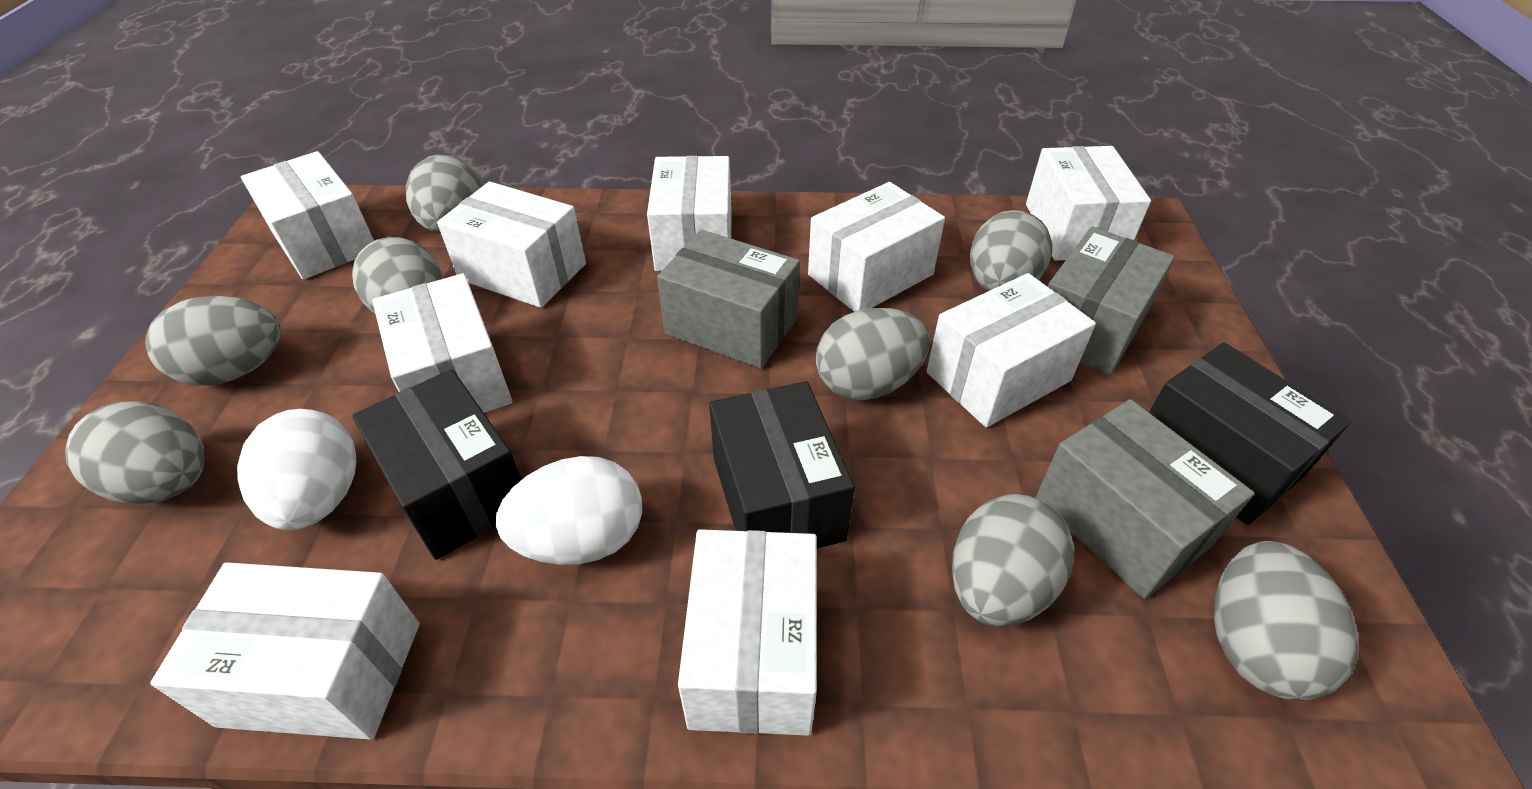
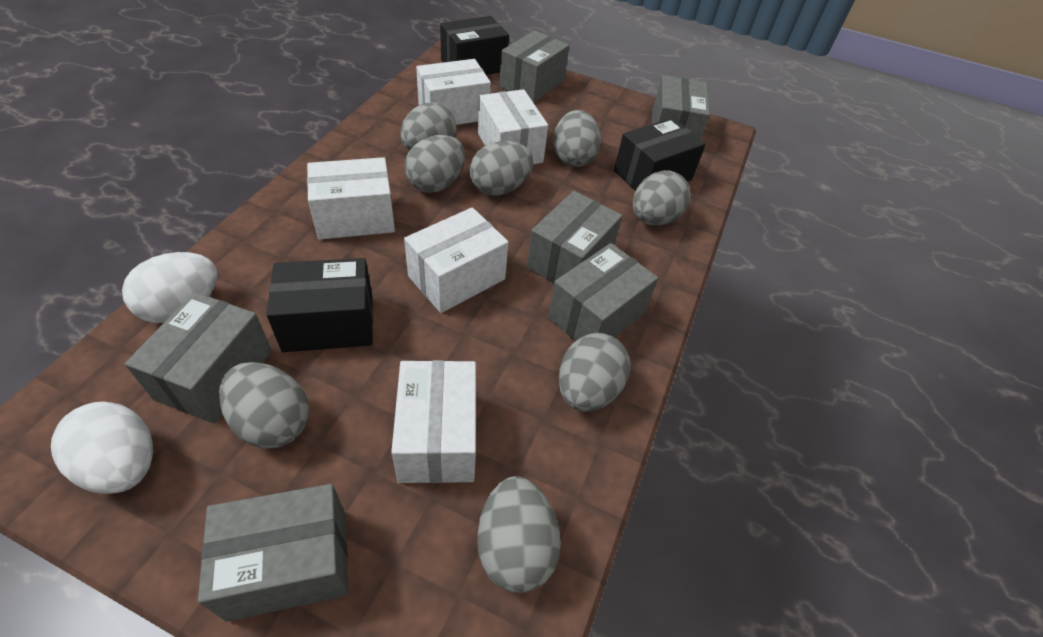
grey box: [657,230,800,369] [1035,399,1254,599] [1048,226,1175,375] = 3 -> [125,292,272,423] [198,484,349,622] [499,30,569,103] [527,191,622,283] [548,243,658,341] [652,75,710,139] = 6
white box: [150,562,419,740] [241,151,374,279] [372,273,513,413] [437,181,586,308] [647,156,732,271] [678,529,817,736] [808,182,945,312] [927,273,1096,427] [1026,146,1151,261] = 9 -> [307,157,395,240] [391,360,476,483] [404,207,509,313] [416,59,491,125] [478,89,548,164] = 5

